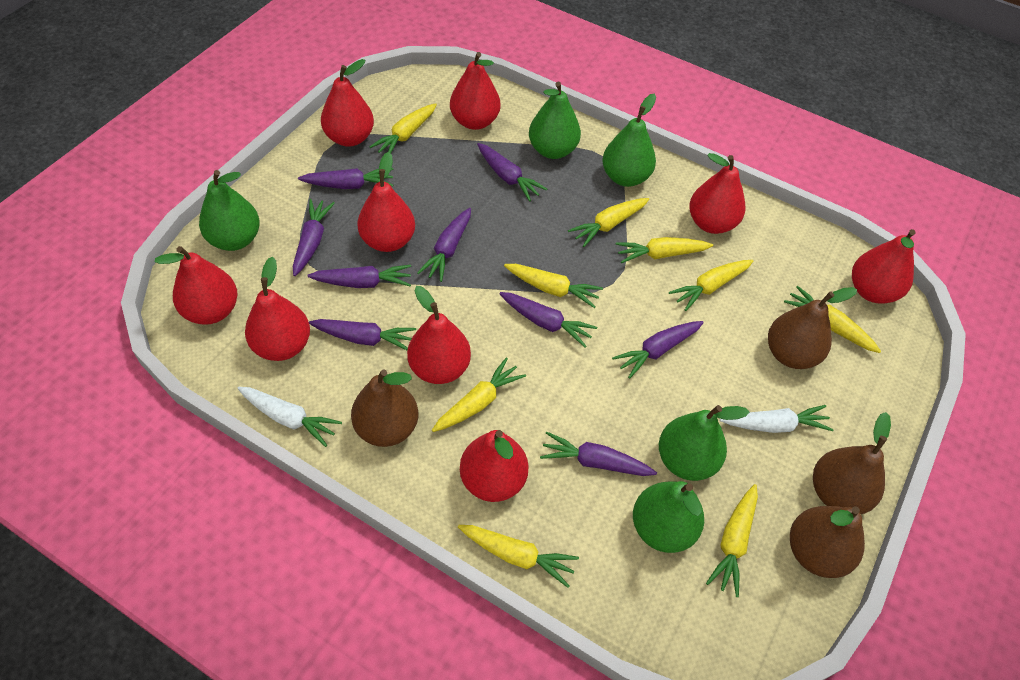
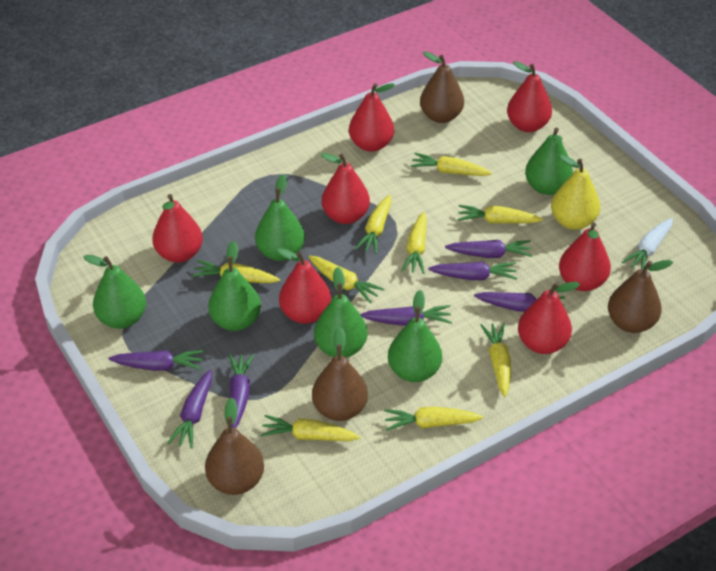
green pear: [199,170,260,251] [529,82,581,159] [602,93,656,187] [633,481,704,553] [659,405,749,481] = 5 -> [83,255,146,329] [208,241,261,331] [255,174,305,261] [314,267,367,358] [388,290,442,382] [525,127,573,195] = 6
purple carrot: [293,199,335,276] [298,168,393,189] [308,265,411,288] [309,319,416,350] [417,208,471,282] [477,143,547,201] [499,292,597,347] [540,431,657,476] [612,321,704,379] = 9 -> [108,350,204,371] [167,370,212,449] [229,354,254,429] [360,305,452,326] [428,262,517,280] [445,240,533,258] [474,292,565,312] = 7
red pear: [155,246,238,325] [245,257,310,361] [321,59,374,147] [357,152,415,252] [407,286,471,384] [450,52,500,130] [460,430,529,502] [689,153,745,234] [852,229,916,304] = 9 -> [152,194,203,263] [277,248,331,324] [321,153,370,224] [349,83,395,152] [507,61,552,132] [518,282,580,354] [559,222,611,291] = 7
white carrot: [238,387,342,447] [720,405,834,433] = 2 -> [622,218,673,269] = 1
yellow pear: none = 0 -> [551,155,600,230] = 1

